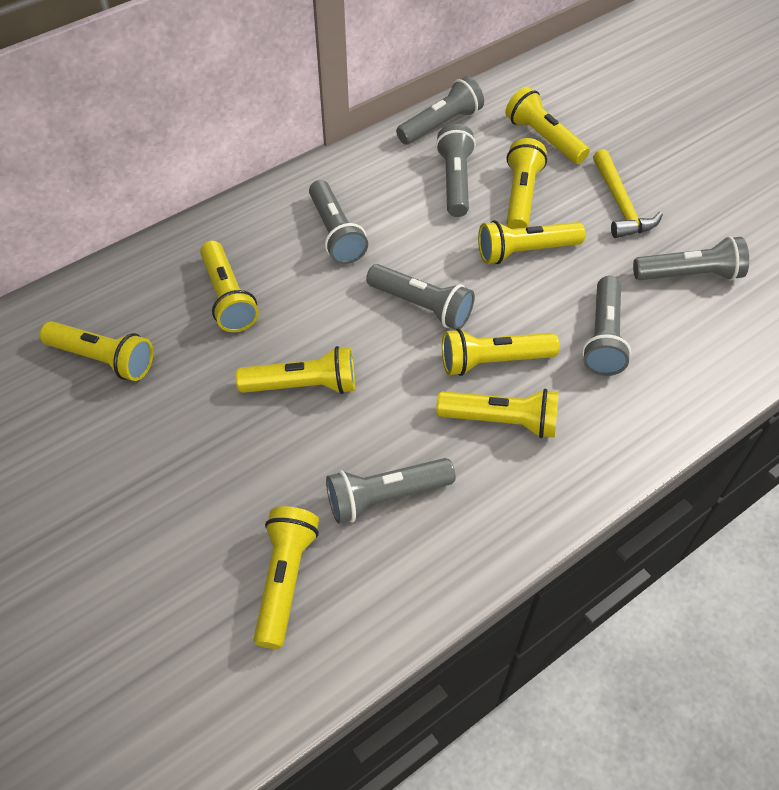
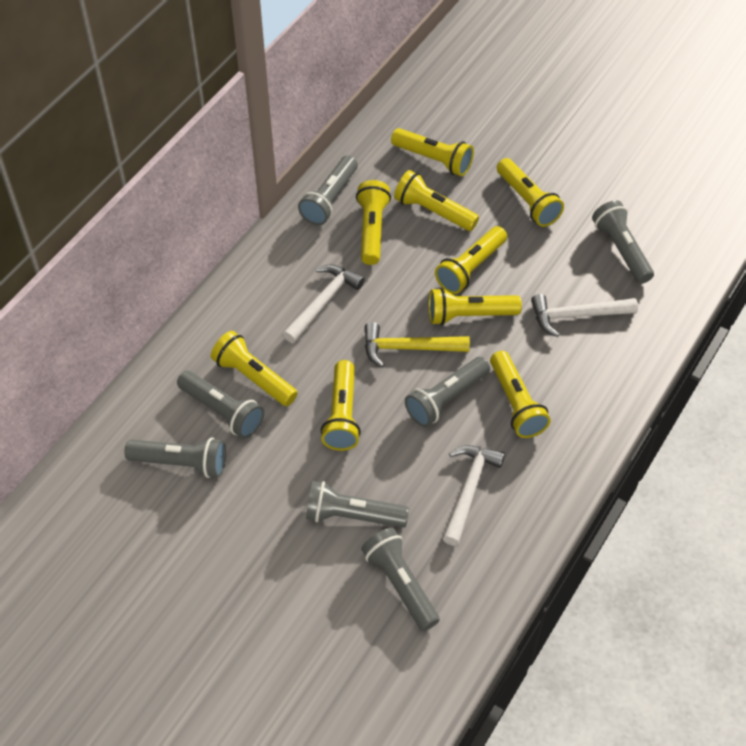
white hammer: none = 0 -> [283,264,365,343] [443,445,505,546] [531,294,638,337] = 3

